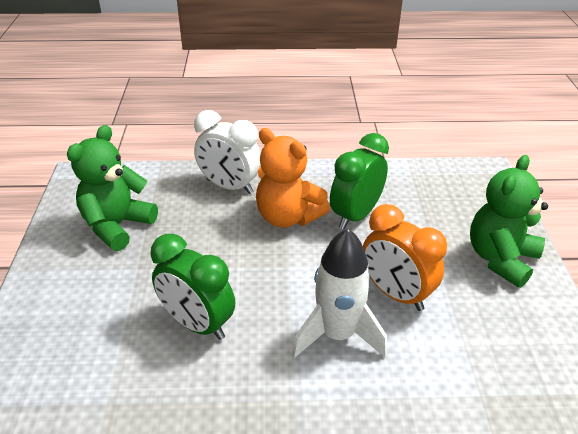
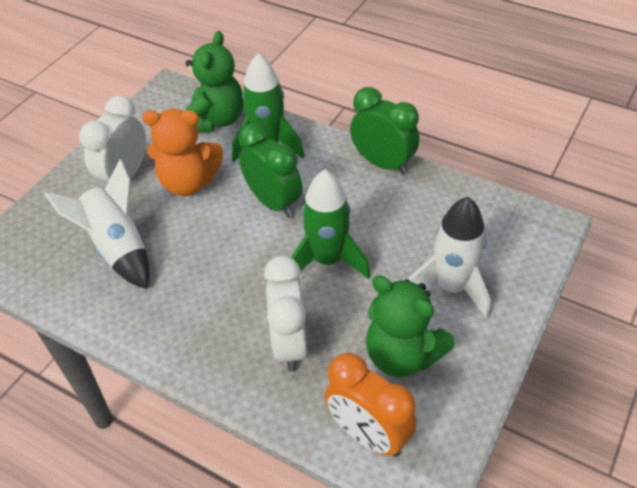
green rocket: none = 0 -> [232,53,305,162] [291,170,370,279] = 2
white clock: [194,110,261,194] = 1 -> [79,96,146,184] [264,255,307,372] = 2
white rocket: [292,228,387,358] = 1 -> [44,159,150,289] [409,197,491,319] = 2

